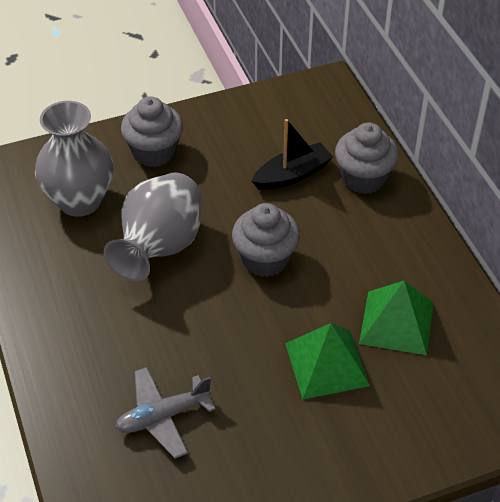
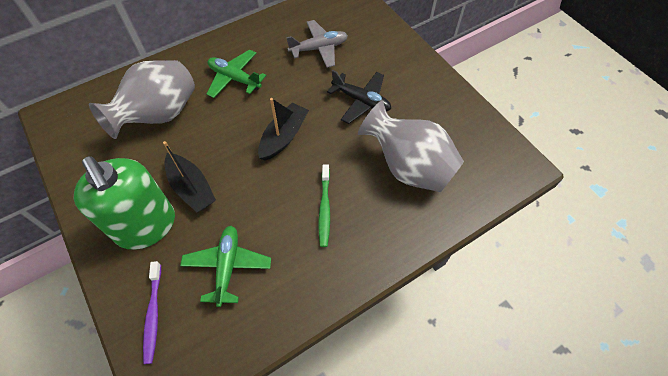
black boat: [251,119,333,190] = 1 -> [163,141,216,212] [258,98,309,161] = 2
black plane: none = 0 -> [327,70,391,124] = 1
green plane: none = 0 -> [180,226,271,307] [207,50,267,98] = 2
green pyramid: [285,323,370,399] [359,281,433,355] = 2 -> none = 0
green soap dispenser: none = 0 -> [74,156,175,250] = 1
green toothbrush: none = 0 -> [319,164,330,247] = 1
grey cupcake: [121,96,183,167] [232,203,300,277] [335,123,399,194] = 3 -> none = 0
purple toothbrush: none = 0 -> [143,261,161,364] = 1

